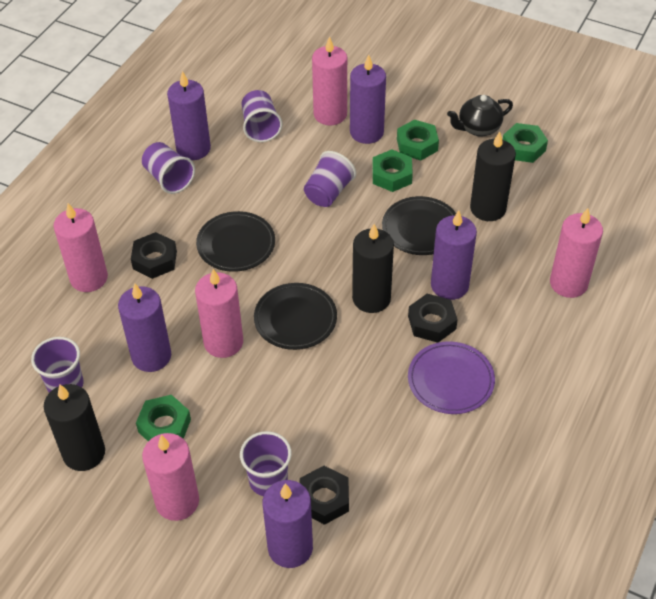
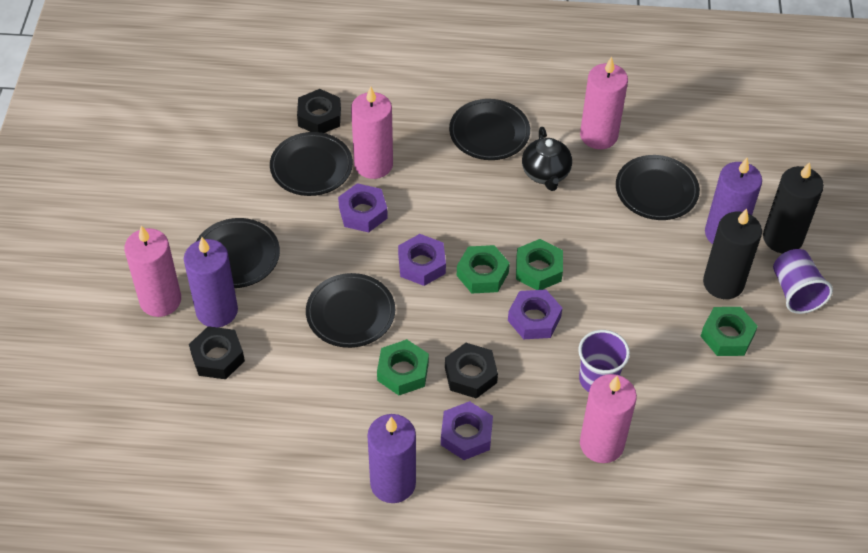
black candle: [44,384,105,471] [352,224,394,313] [470,132,516,221] = 3 -> [703,208,762,299] [763,162,824,254] = 2
black plate: [196,211,275,272] [254,283,337,350] [382,196,456,255] = 3 -> [196,218,280,288] [270,132,353,196] [306,273,395,348] [449,99,530,160] [616,155,700,220] = 5
pink candle: [54,203,108,292] [142,433,199,521] [195,269,243,358] [312,36,347,125] [550,208,603,298] = 5 -> [124,226,181,317] [351,86,393,179] [580,57,628,149] [580,374,637,463] = 4
purple candle: [118,283,171,372] [167,71,211,160] [263,480,313,568] [350,55,386,144] [431,210,477,300] = 5 -> [184,237,238,328] [367,414,416,503] [705,158,762,244] = 3
purple cup: [31,337,84,393] [142,142,195,194] [240,431,291,496] [242,90,283,142] [304,151,356,207] = 5 -> [578,330,630,392] [773,249,833,314] = 2
purple nut: none = 0 -> [338,183,388,232] [398,234,446,286] [441,401,493,460] [508,290,562,339] = 4
purple plate: [408,341,495,414] = 1 -> none = 0

